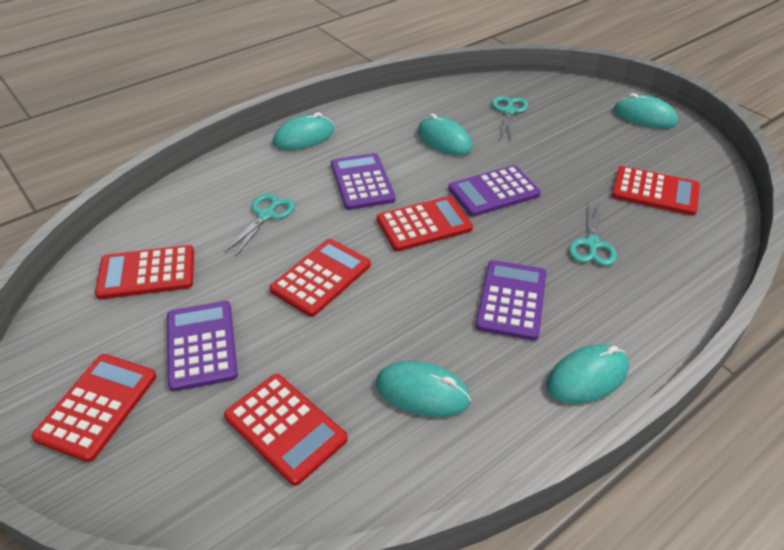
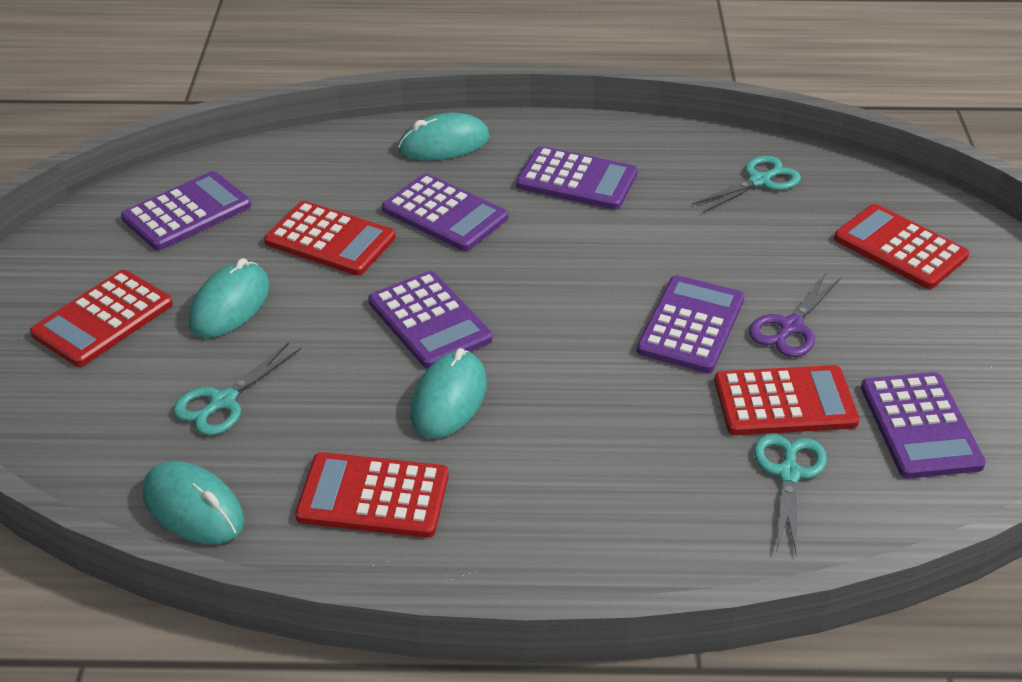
purple calculator: [167,301,238,392] [331,153,396,210] [448,165,541,217] [476,260,547,341] = 4 -> [121,171,251,250] [368,271,492,369] [382,173,508,251] [516,146,637,210] [637,275,744,373] [861,372,986,479] = 6
purple scissors: none = 0 -> [749,273,841,357] = 1
red calculator: [31,354,156,462] [95,245,194,299] [224,374,348,486] [269,239,371,317] [377,196,473,251] [612,166,700,216] = 6 -> [30,270,173,367] [264,201,396,276] [295,452,449,538] [714,365,860,435] [834,204,969,289] = 5
turquoise mouse: [273,112,334,150] [376,361,471,417] [417,114,472,156] [546,344,629,404] [614,93,678,129] = 5 -> [143,461,244,544] [189,258,270,338] [398,113,490,161] [411,348,487,438] = 4

